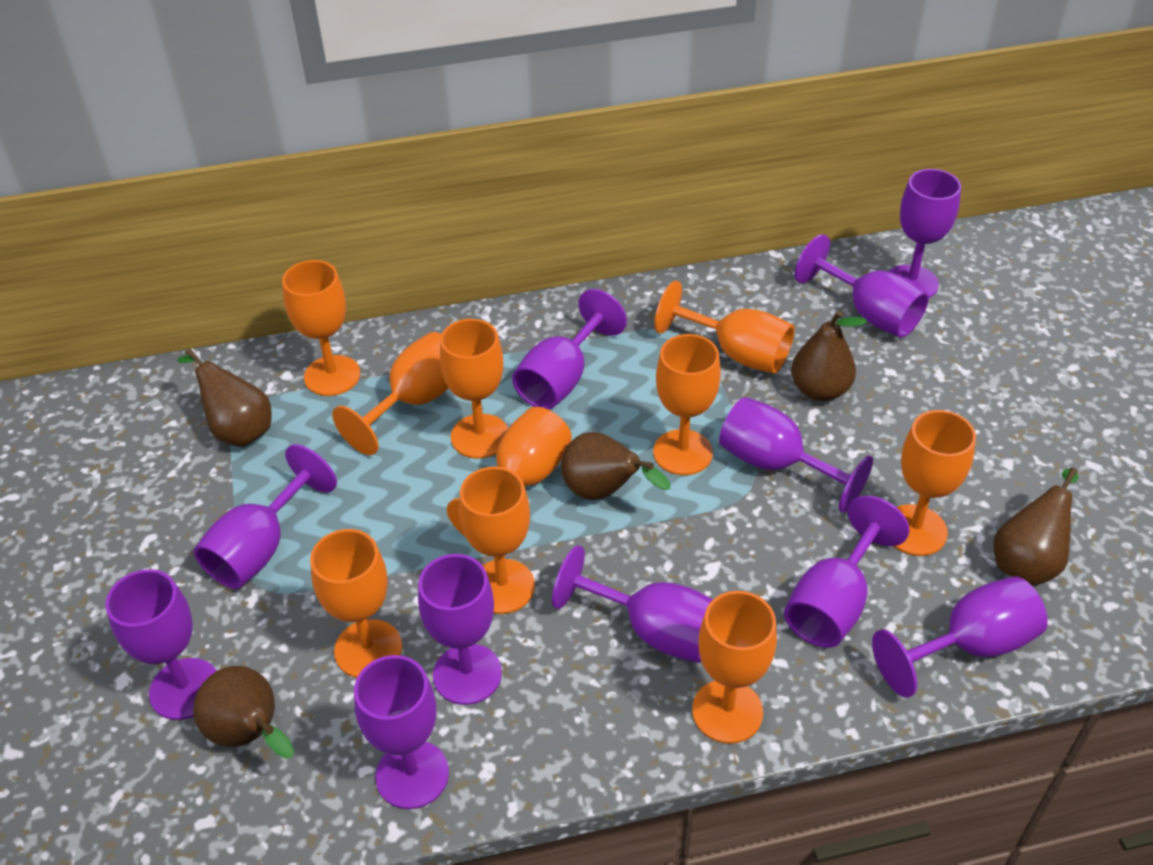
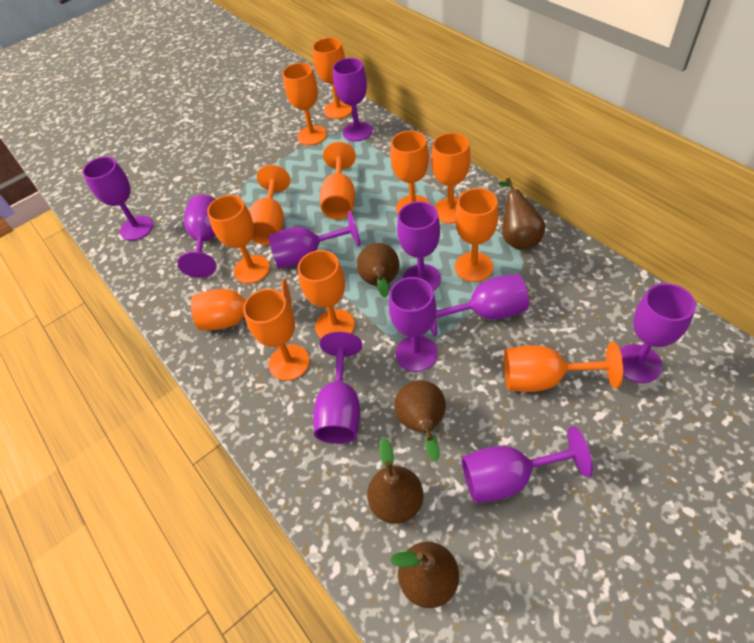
orange goblet: [282,260,360,396] [310,529,402,678] [332,332,449,455] [440,319,508,459] [447,407,572,536] [459,466,535,614] [653,334,721,475] [654,281,794,374] [692,591,777,744] [894,410,976,556] = 10 -> [191,279,292,330] [207,195,270,284] [243,289,310,381] [249,165,290,245] [282,63,327,145] [298,250,355,338] [312,38,352,119] [320,142,356,219] [390,131,430,214] [431,133,471,224] [455,188,499,282] [504,342,623,392] = 12
purple goblet: [105,569,216,720] [194,444,337,589] [354,655,449,809] [418,554,502,705] [512,289,627,410] [552,545,713,663] [719,397,873,513] [784,496,910,648] [795,234,929,338] [872,576,1048,698] [888,169,961,298] = 11 -> [82,156,153,241] [177,195,216,278] [268,210,360,269] [313,332,362,444] [333,58,373,141] [389,277,438,372] [397,201,441,291] [430,274,529,336] [462,426,593,503] [620,283,696,383] = 10

